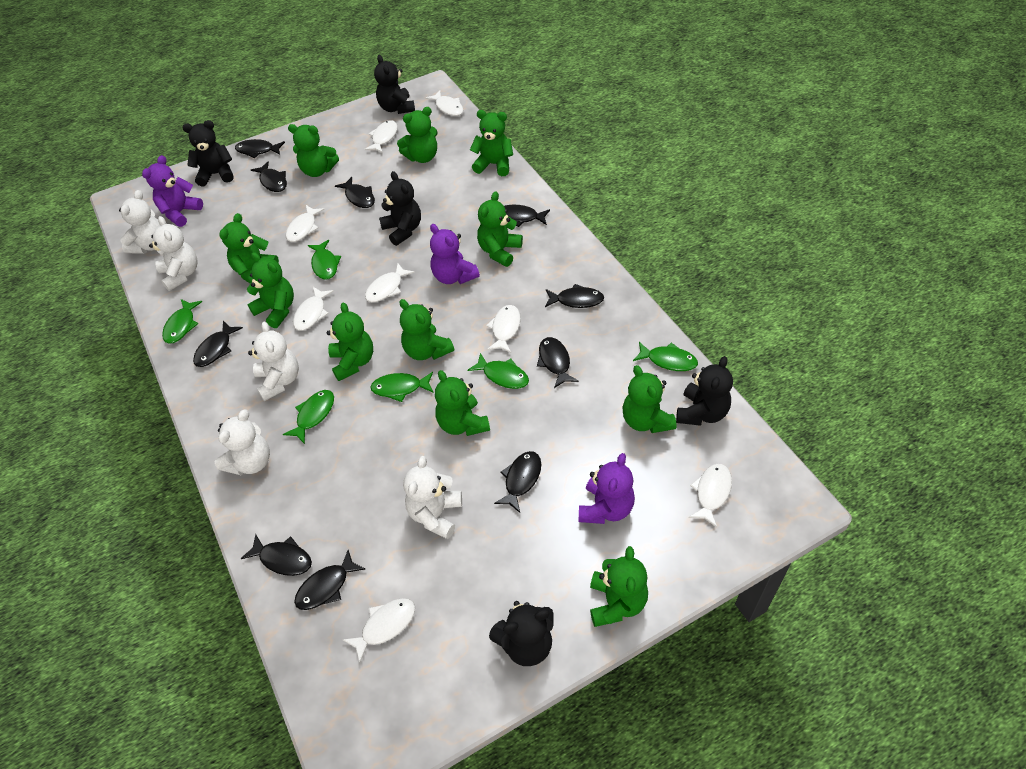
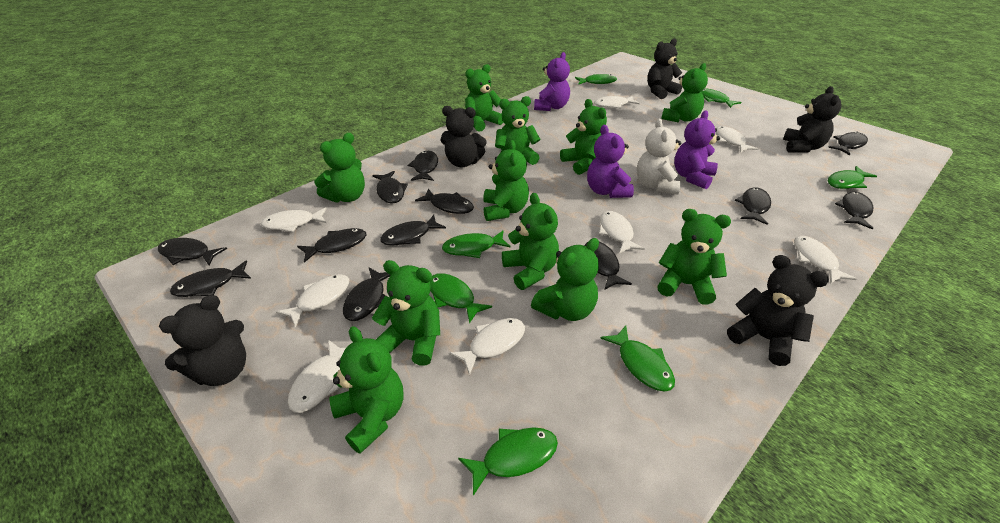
black fish: [193,321,243,367] [235,139,285,158] [241,534,312,576] [251,161,287,192] [294,550,365,610] [335,177,375,208] [494,451,541,513] [504,205,550,227] [537,337,579,388] [545,284,604,308] = 10 -> [158,238,227,265] [170,260,251,297] [297,228,366,263] [343,268,390,321] [372,171,408,203] [380,215,446,246] [408,151,438,181] [415,189,474,214] [584,242,632,290] [735,187,771,225] [828,132,868,155] [835,192,873,230] = 12
green fish: [162,299,202,344] [283,390,334,444] [308,240,341,280] [370,372,433,402] [467,353,529,389] [633,342,698,371] = 6 -> [430,273,492,323] [442,230,511,258] [458,427,558,496] [575,74,617,84] [600,326,675,391] [701,88,742,108] [828,166,877,189] = 7
white teddy bear: [119,190,160,254] [149,216,198,291] [215,410,270,475] [248,322,299,401] [403,456,462,539] = 5 -> [637,119,681,195] = 1

